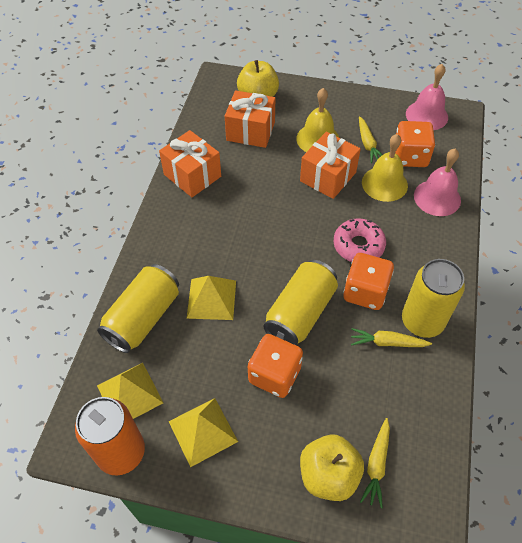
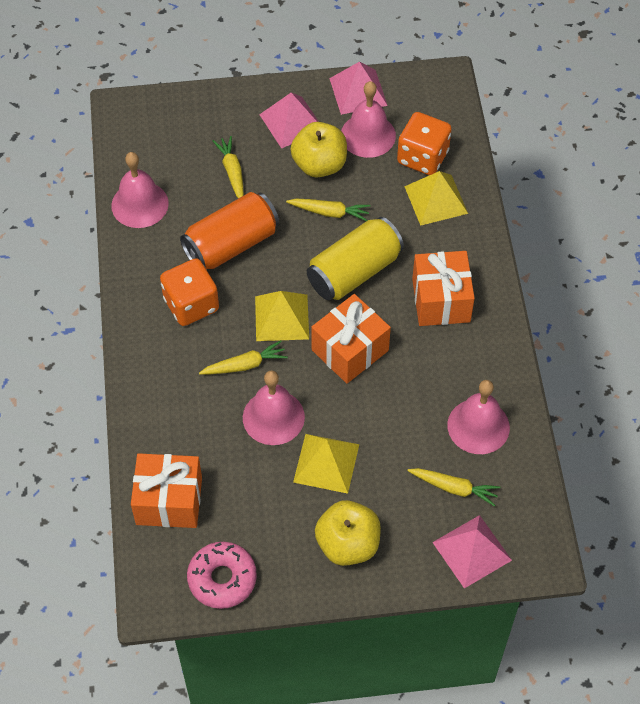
orange dice: [248,334,303,398] [344,253,394,310] [395,121,435,167] = 3 -> [160,259,219,326] [397,112,452,175] = 2
pink bell: [406,64,448,130] [414,148,461,216] = 2 -> [111,152,169,228] [243,370,305,445] [341,81,396,158] [447,380,510,454] = 4
pink pyramid: none = 0 -> [259,93,319,149] [329,62,388,115] [432,515,512,588] = 3
yellow bell: [296,88,339,152] [362,134,408,202] = 2 -> none = 0
yellow can: [97,264,179,353] [264,260,338,346] [402,259,465,338] = 3 -> [307,217,404,300] = 1
yellow carrot: [351,328,432,347] [359,116,382,163] [360,418,390,508] = 3 -> [199,340,288,375] [213,136,244,199] [286,199,370,221] [408,468,500,507] = 4

